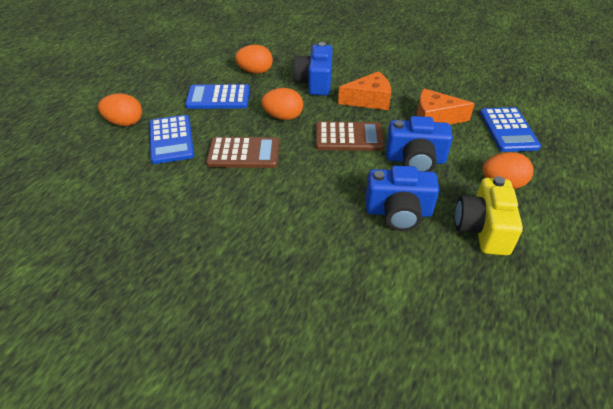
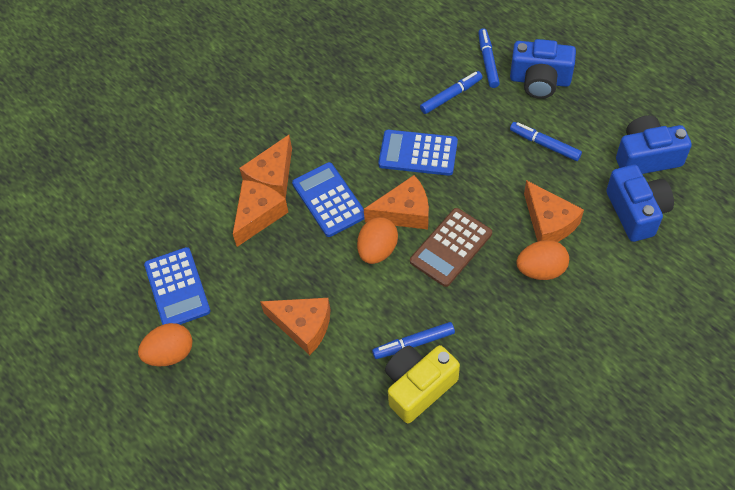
blue marker: none = 0 -> [372,322,455,359] [420,71,483,114] [478,28,500,88] [510,122,582,161] = 4
brown calculator: [206,137,279,168] [316,122,384,151] = 2 -> [410,208,492,287] = 1
orange cheese: [338,71,391,110] [416,88,475,125] = 2 -> [233,180,288,247] [239,135,292,199] [260,298,331,355] [364,175,429,229] [524,180,584,242] = 5
orange egg: [98,93,142,126] [235,45,273,74] [261,88,303,120] [482,152,534,189] = 4 -> [138,323,192,366] [357,217,398,264] [516,240,569,280] = 3

